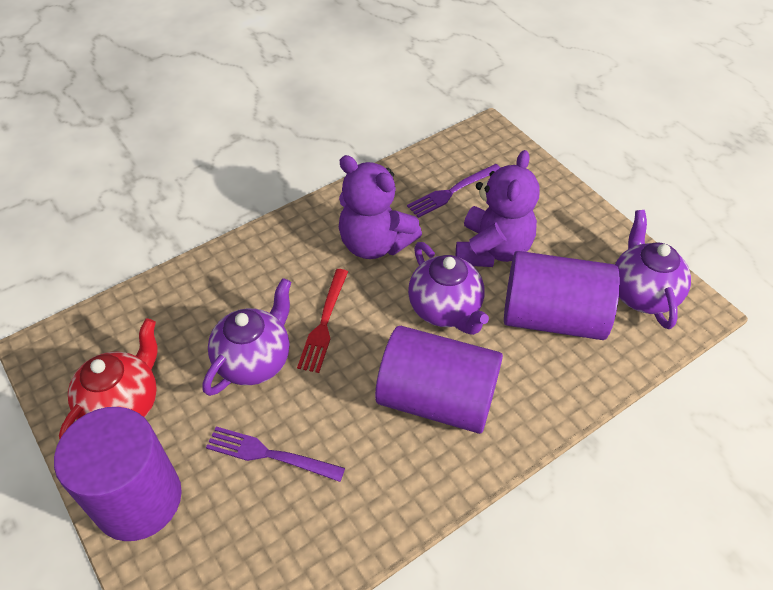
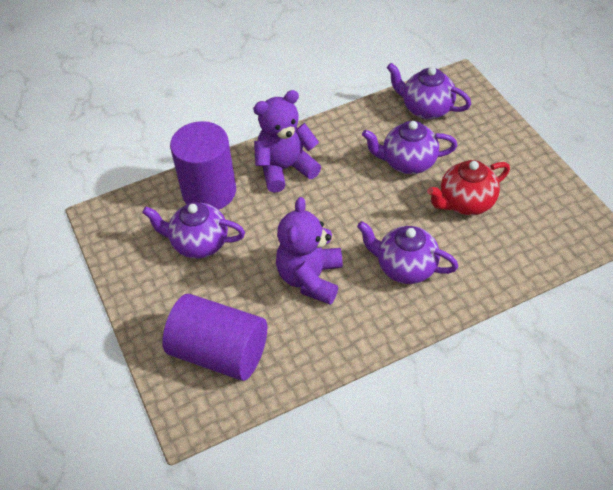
purple cylinder: [54,407,182,541] [375,326,503,434] [504,251,620,340] = 3 -> [162,294,267,381] [170,121,236,210] = 2
purple fork: [206,427,345,482] [407,164,501,218] = 2 -> none = 0
purple teapot: [203,278,291,396] [408,242,489,335] [615,210,691,329] = 3 -> [142,202,245,259] [357,221,458,284] [362,121,457,174] [387,63,471,120] = 4
red fork: [297,269,348,373] = 1 -> none = 0

